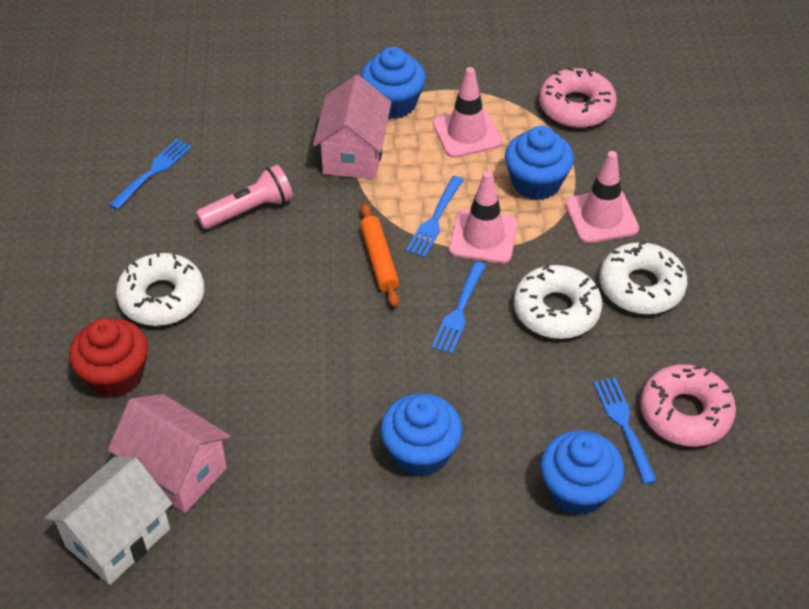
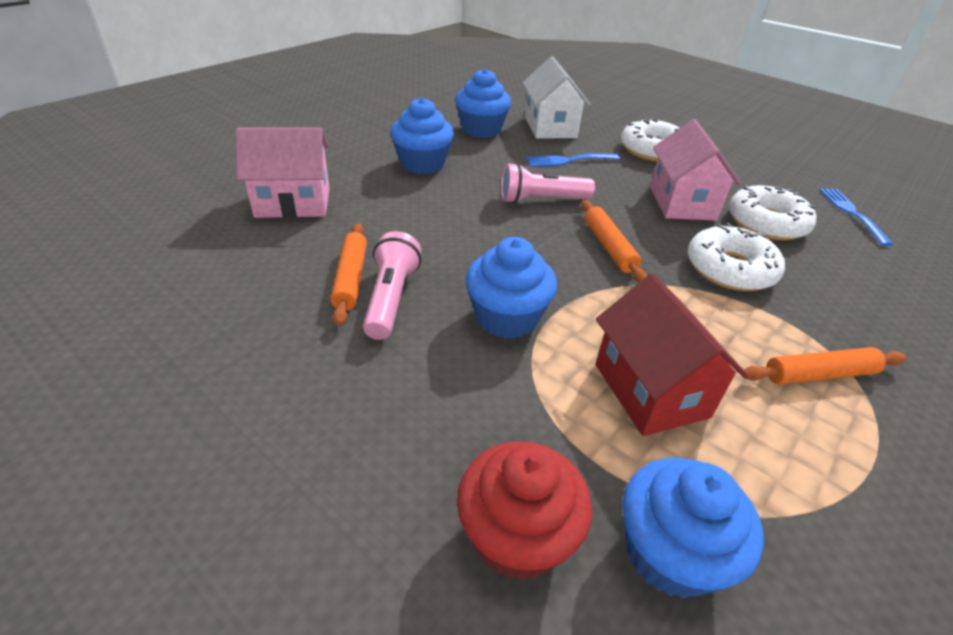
blue fork: [109,139,192,210] [406,176,464,258] [431,261,486,354] [594,377,657,485] = 4 -> [526,153,620,167] [820,189,893,246] = 2
orange rolling pin: [360,203,399,307] = 1 -> [331,223,367,326] [581,200,647,283] [744,347,906,385] = 3
pink donut: [539,67,617,128] [640,364,736,447] = 2 -> none = 0
pink flashlight: [196,165,293,229] = 1 -> [363,231,421,340] [501,163,595,203] = 2
pink traffic cone: [432,67,502,158] [449,171,518,264] [565,151,639,243] = 3 -> none = 0
red house: none = 0 -> [596,274,749,436] = 1

